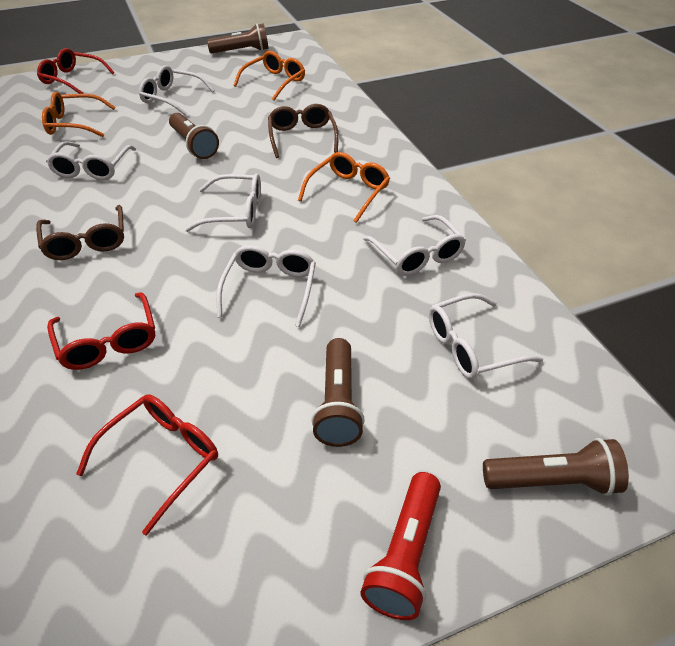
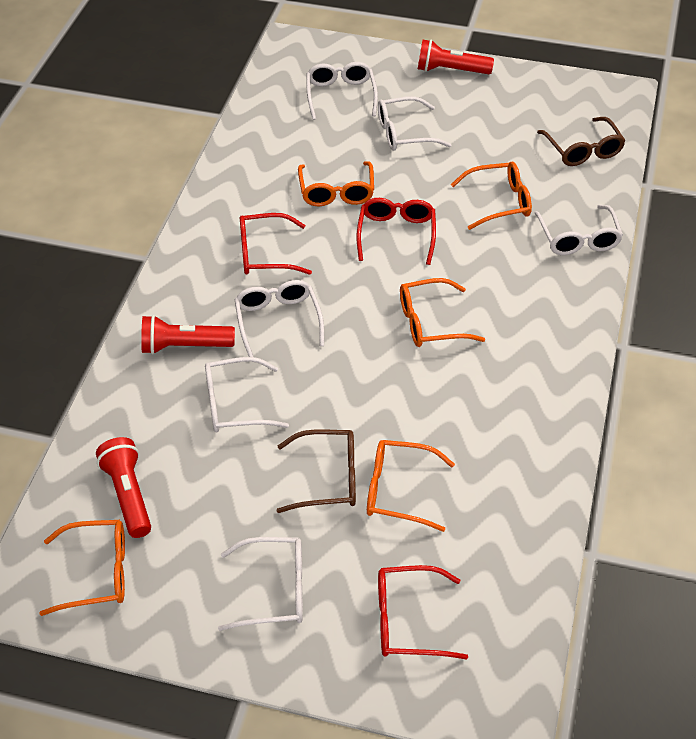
brown flashlight: [169,113,219,159] [207,23,269,54] [311,338,365,447] [483,438,629,496] = 4 -> none = 0
orange glasses: [42,92,115,137] [233,51,305,101] [298,152,390,223] = 3 -> [39,520,125,616] [298,161,374,206] [367,440,455,532] [400,278,485,347] [451,162,532,230] = 5
red flashlight: [360,472,441,620] = 1 -> [96,437,151,538] [141,315,235,355] [418,40,494,74] = 3

